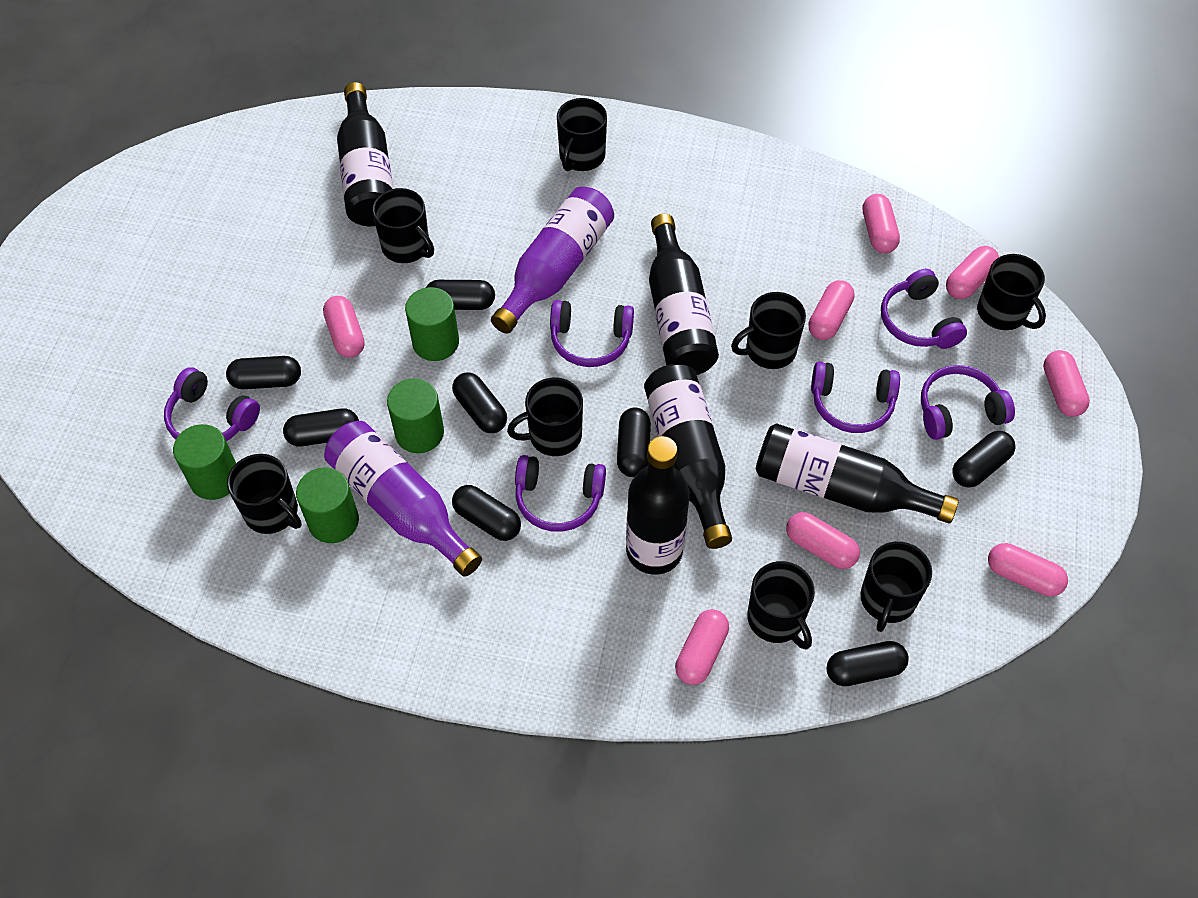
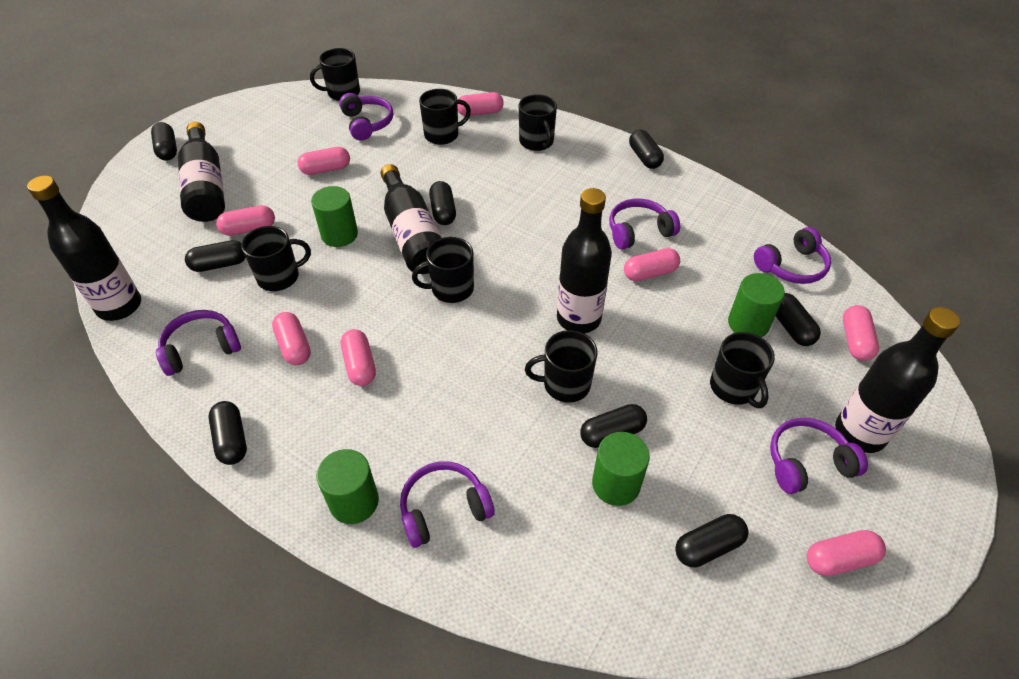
black mug: [227,454,302,534] [372,188,434,263] [507,378,583,456] [557,98,607,171] [731,292,806,369] [747,561,815,650] [861,541,932,632] [977,254,1046,330] = 8 -> [241,226,311,291] [310,48,360,101] [412,237,474,303] [419,89,471,145] [519,94,557,151] [525,330,597,403] [710,332,775,408] = 7
purple bottle: [324,421,482,577] [491,186,614,334] = 2 -> none = 0

